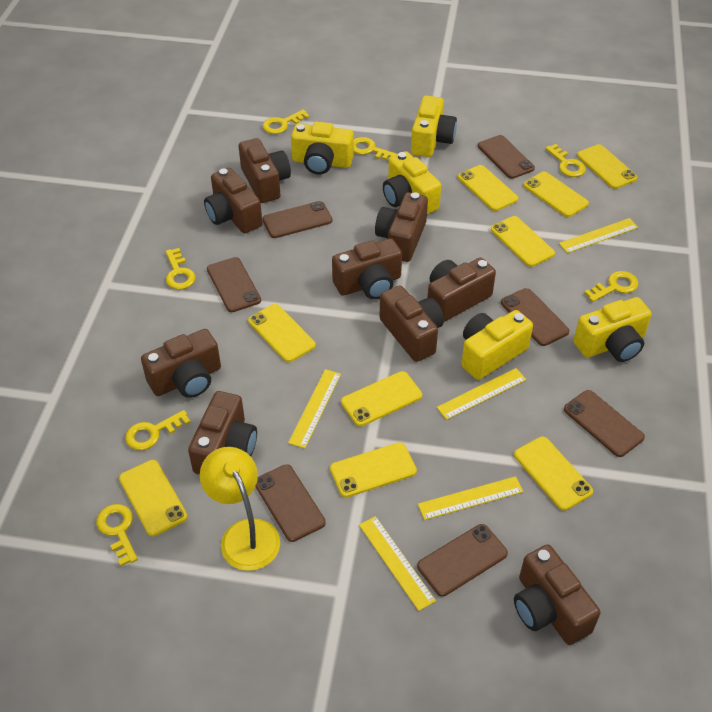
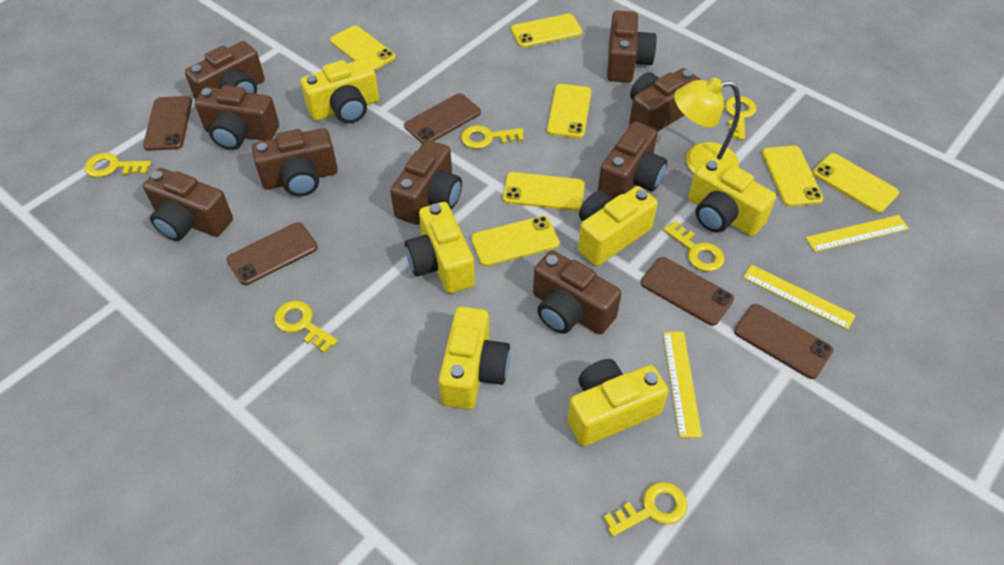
brown phone: [207,257,261,312] [255,464,326,542] [262,201,332,238] [417,524,508,597] [478,135,535,179] [501,288,569,346] [564,390,645,457] = 7 -> [143,96,192,151] [226,222,318,285] [404,93,481,144] [641,257,734,326] [734,304,833,379] = 5
yellow camera: [291,122,354,174] [383,151,441,214] [411,95,457,157] [461,310,533,380] [573,297,652,362] = 5 -> [301,59,379,123] [405,202,475,294] [439,307,510,410] [567,359,669,446] [578,186,658,266] [688,158,776,236] = 6
yellow key: [96,504,138,566] [125,410,191,450] [166,248,196,290] [262,109,310,134] [354,137,397,162] [545,144,586,177] [584,271,639,302] = 7 -> [85,153,151,178] [274,301,338,353] [461,125,524,149] [603,482,687,537] [663,221,725,272] [725,96,756,140] = 6
yellow phone: [119,460,188,537] [248,304,316,362] [330,442,417,498] [341,371,422,426] [458,165,518,211] [491,216,555,267] [514,437,593,511] [524,172,589,217] [577,144,637,189] = 9 -> [330,25,396,71] [471,216,560,267] [503,172,585,211] [511,14,582,48] [547,84,591,138] [762,146,823,207] [812,153,899,213] = 7
yellow ruler: [288,369,341,448] [359,516,436,611] [418,476,523,520] [437,368,527,420] [559,218,638,253] = 5 -> [663,332,702,438] [743,264,856,330] [806,215,909,252] = 3

